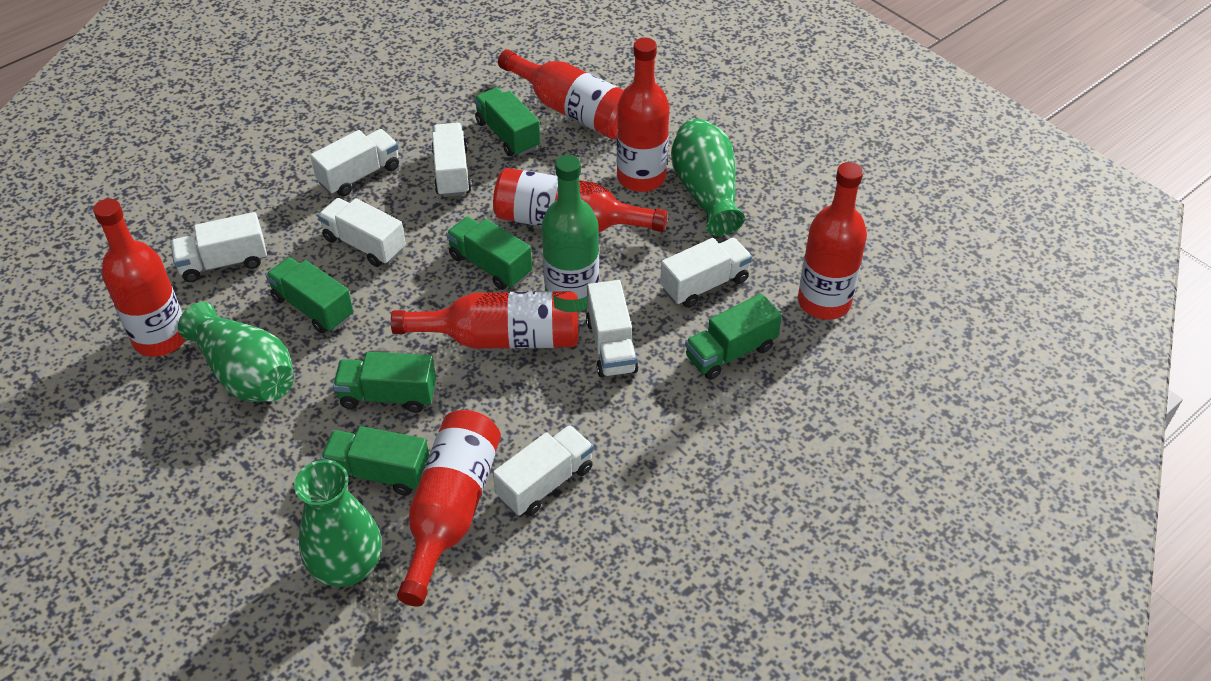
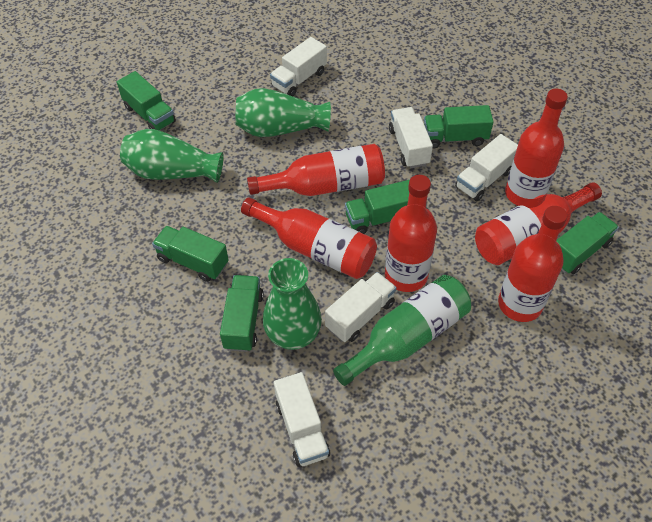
red bottle: [93,199,185,357] [391,291,579,349] [397,410,501,607] [493,168,668,232] [498,50,624,140] [617,38,669,192] [798,162,867,320] = 7 -> [241,197,377,279] [247,144,385,196] [385,175,437,292] [475,182,602,265] [498,206,567,322] [505,89,568,206] = 6
white truck: [170,212,267,282] [310,129,399,196] [318,198,406,267] [431,123,472,197] [493,425,594,516] [586,280,639,378] [660,238,752,308] = 7 -> [270,37,327,96] [274,372,330,467] [325,272,396,342] [389,107,433,168] [455,134,518,201] = 5

